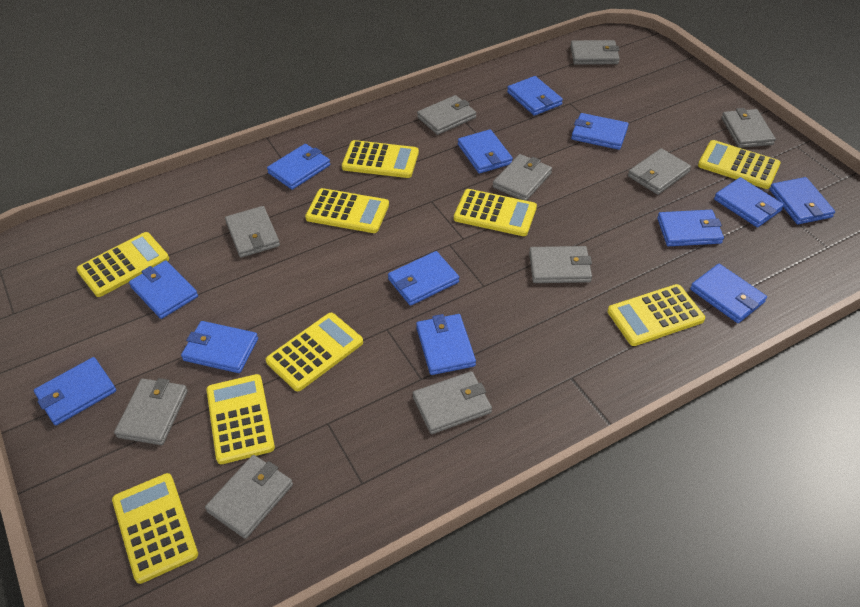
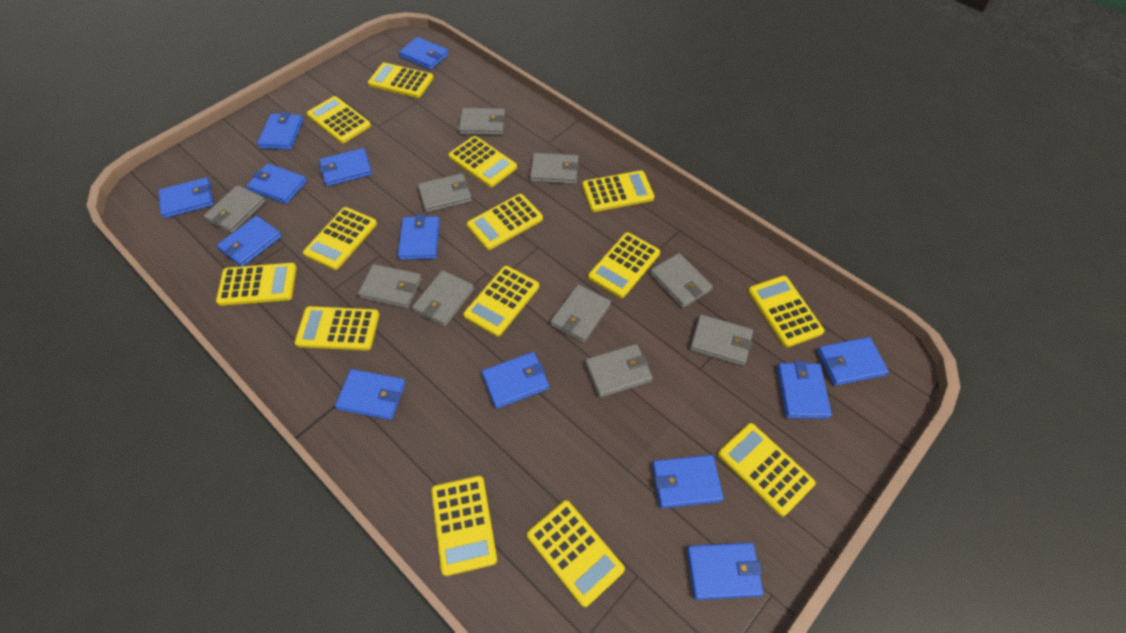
yellow calculator: [76,232,169,297] [112,473,198,584] [207,374,275,464] [266,313,363,391] [305,188,389,233] [342,140,419,178] [454,189,537,236] [607,284,705,346] [698,140,781,189] = 9 -> [216,263,297,306] [295,306,379,351] [303,207,377,270] [307,96,371,143] [368,63,433,98] [431,476,497,576] [448,136,517,187] [463,266,539,337] [467,194,543,250] [527,500,625,607] [582,170,654,212] [588,232,660,298] [718,423,816,517] [748,276,824,348] = 14

